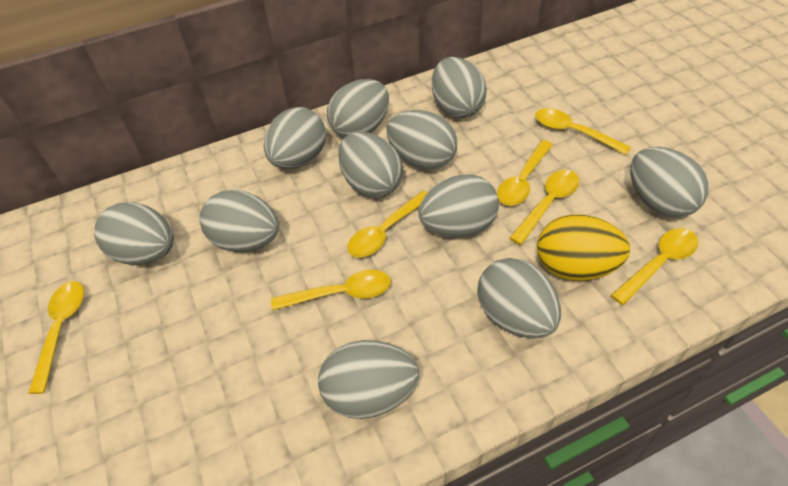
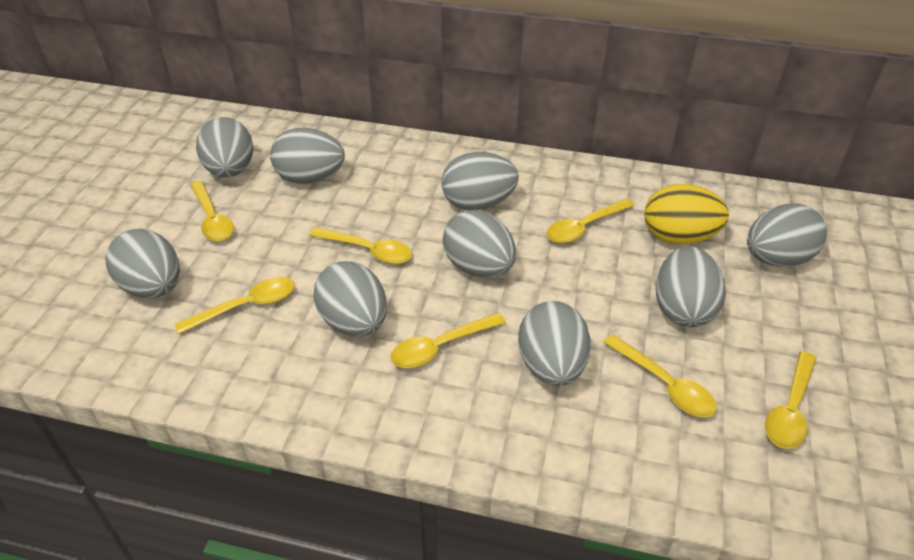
grey egg: [94,202,174,265] [200,190,279,252] [264,107,326,169] [318,340,419,419] [327,79,389,138] [338,132,403,198] [387,110,457,170] [419,175,499,238] [432,57,487,118] [478,258,561,338] [630,147,709,218] = 11 -> [105,229,180,298] [196,117,253,177] [270,127,345,184] [313,261,387,336] [442,152,518,210] [443,210,516,278] [518,301,591,386] [656,246,726,327] [747,203,827,267] = 9

